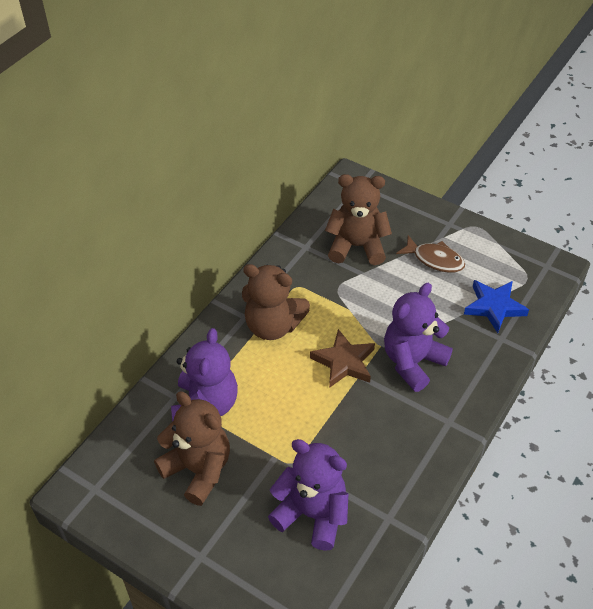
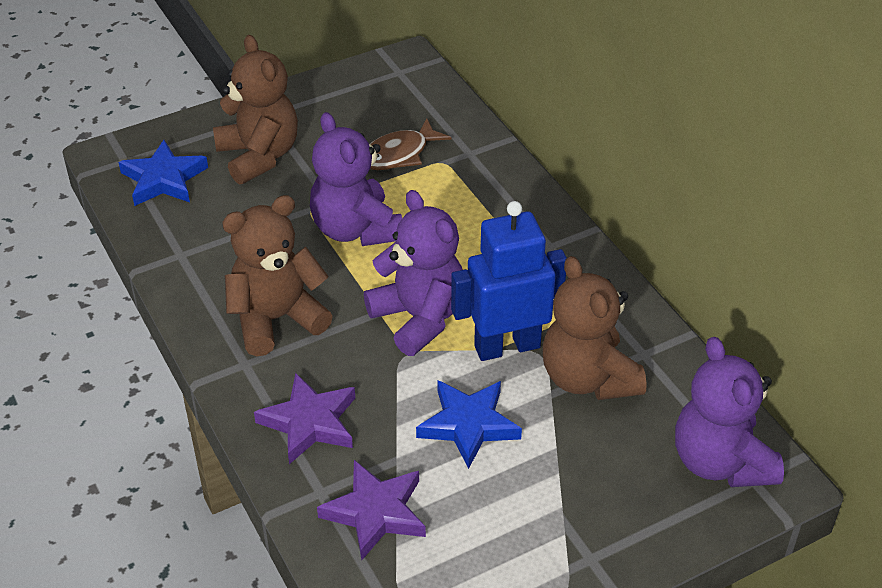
blue robot: none = 0 -> [451,201,567,361] = 1
blue star: [464,280,529,333] = 1 -> [119,140,208,206] [416,381,522,469] = 2
brown star: [310,329,375,388] = 1 -> none = 0
purple star: none = 0 -> [254,373,355,464] [317,460,426,560] = 2

